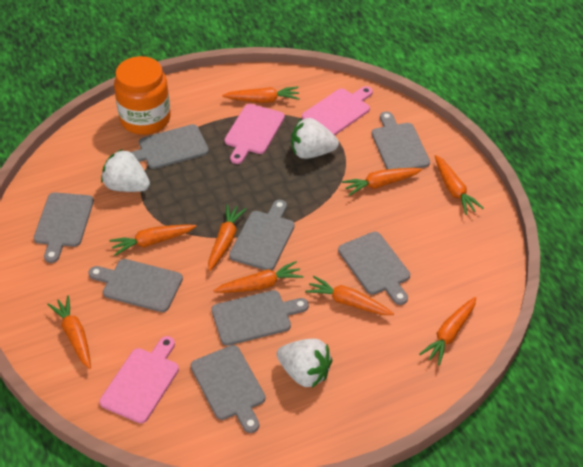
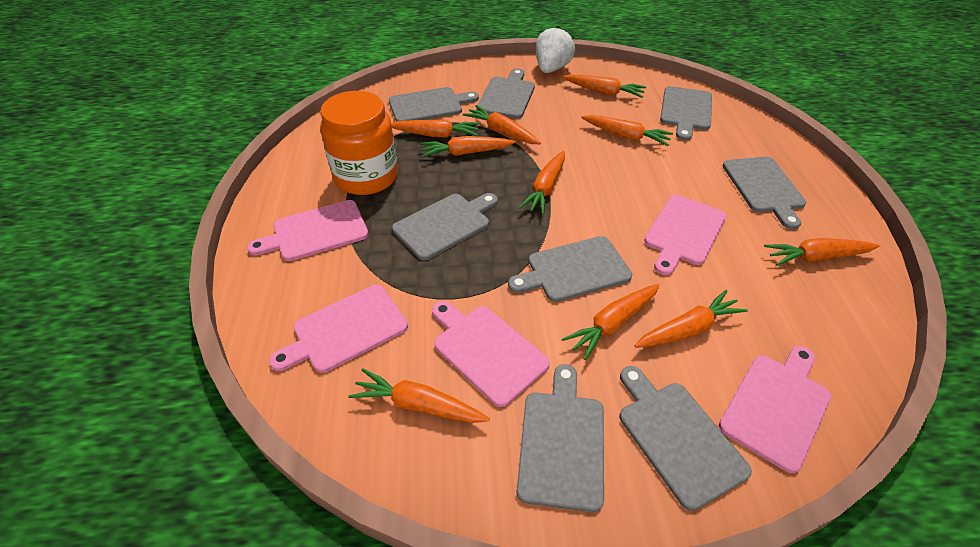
orange carrot: [47,296,91,369] [109,224,196,256] [208,204,247,271] [214,261,303,293] [222,86,300,103] [305,276,394,315] [342,168,422,196] [419,297,476,365] [435,155,484,215] = 9 -> [348,369,490,423] [391,119,480,138] [420,136,515,158] [463,105,541,144] [519,151,565,215] [562,74,646,98] [562,284,660,360] [581,115,673,146] [634,290,748,348] [764,238,880,266] = 10
pink cutting board: [99,336,179,423] [224,104,285,164] [302,86,373,136] = 3 -> [247,200,369,261] [269,285,408,373] [432,301,550,407] [644,195,727,275] [719,346,831,473] = 5
white strawberry: [101,149,150,192] [277,339,332,388] [291,118,339,159] = 3 -> [535,26,575,73] = 1

